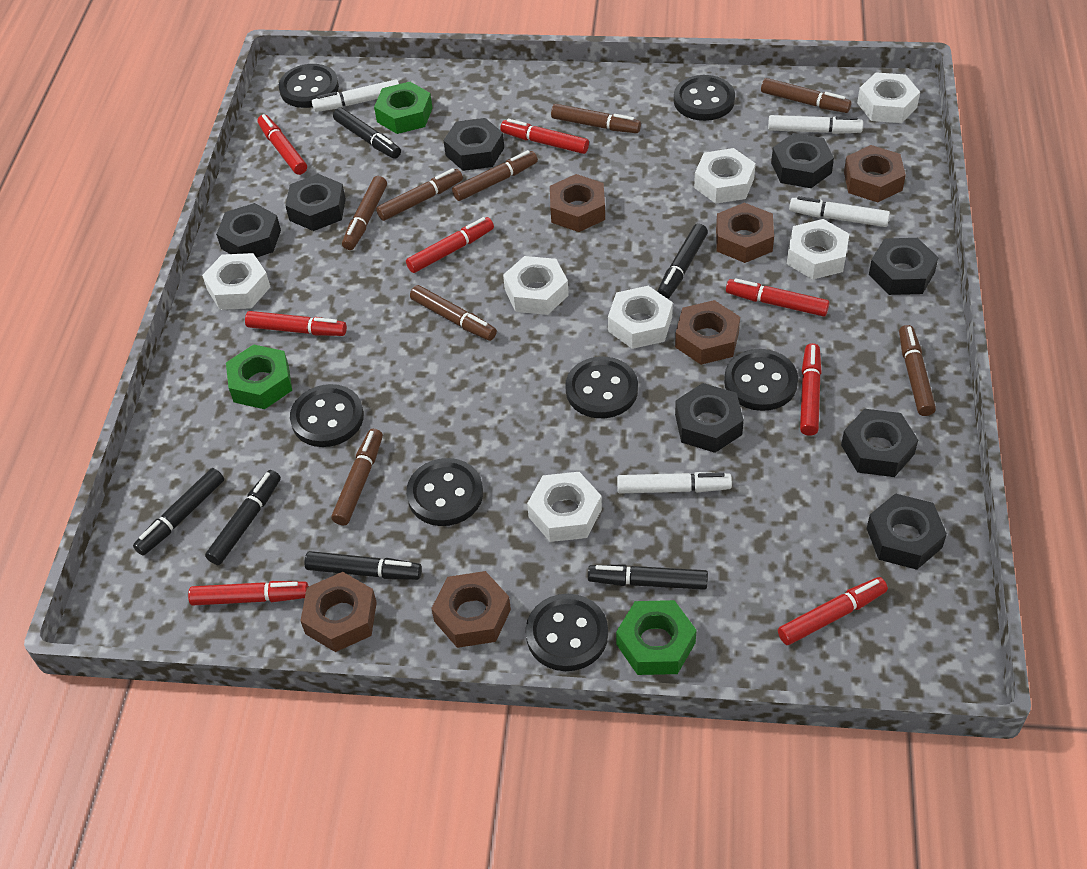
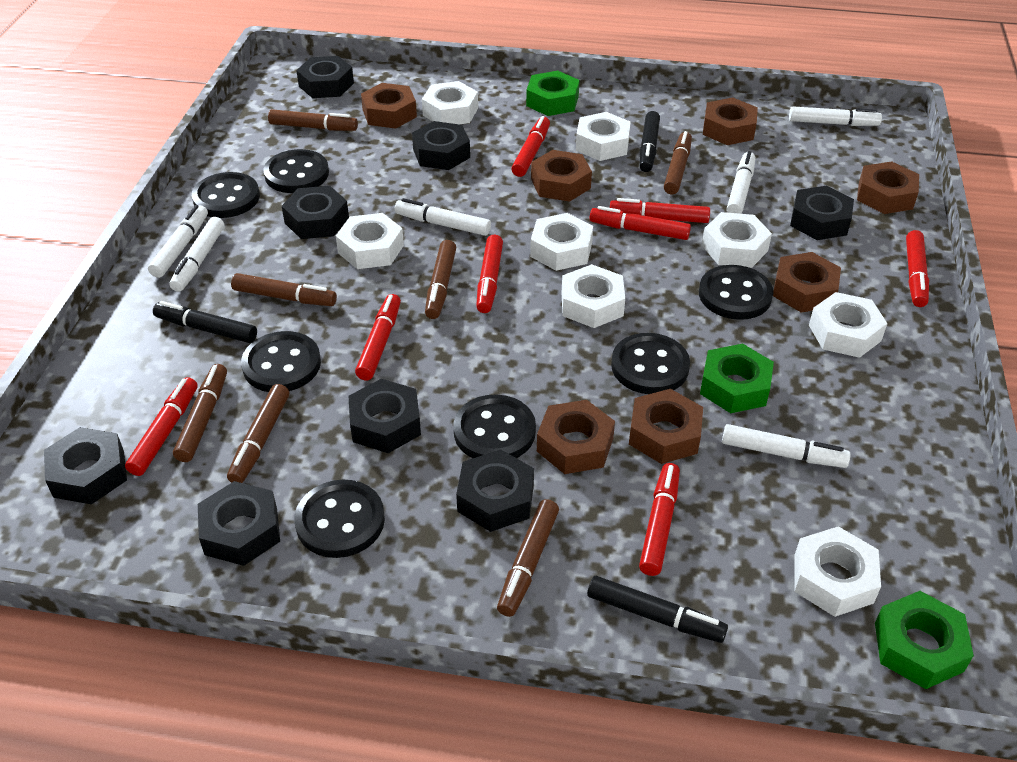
black marker: [133,468,224,556] [205,470,281,565] [304,551,422,580] [333,108,401,159] [588,564,708,590] [657,224,708,299] = 6 -> [153,301,257,343] [587,576,728,643] [639,111,660,172] = 3
brown marker: [331,429,383,525] [342,176,387,250] [376,168,463,221] [410,285,497,341] [452,150,538,201] [551,104,641,133] [761,78,851,113] [899,325,936,416] = 8 -> [173,364,227,462] [227,384,289,483] [231,273,337,306] [268,109,358,131] [425,240,456,319] [497,499,559,617] [664,131,692,194] = 7
brown nut: [300,572,377,652] [431,571,511,648] [550,174,605,232] [675,300,740,365] [716,203,774,263] [844,145,906,202] = 6 -> [361,83,417,129] [531,150,592,202] [537,400,615,474] [629,389,703,464] [703,97,758,145] [773,252,841,313] [857,161,919,214] = 7
white marker: [312,80,399,112] [617,472,732,493] [768,115,863,134] [789,196,890,227] = 4 -> [148,205,208,278] [169,217,224,292] [395,198,491,236] [722,424,851,468] [727,151,755,214] [789,106,882,126] = 6
white nut: [202,253,270,310] [503,256,569,315] [527,472,602,542] [608,286,673,349] [694,148,756,204] [787,219,849,280] [857,72,920,123] = 7 -> [336,213,404,269] [422,81,478,124] [530,213,593,271] [562,264,625,328] [576,112,631,161] [702,212,772,268] [794,526,881,617] [809,292,888,358] = 8

